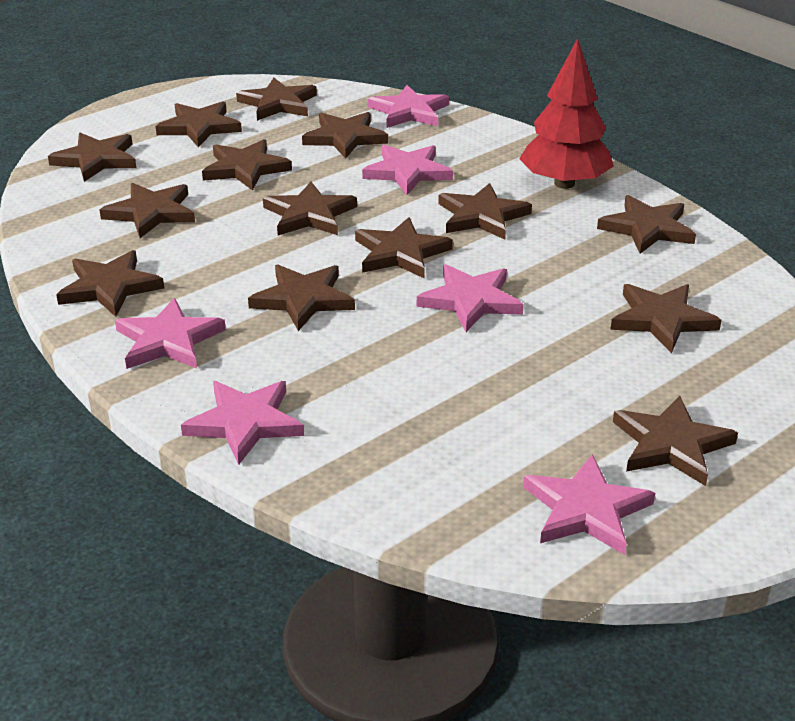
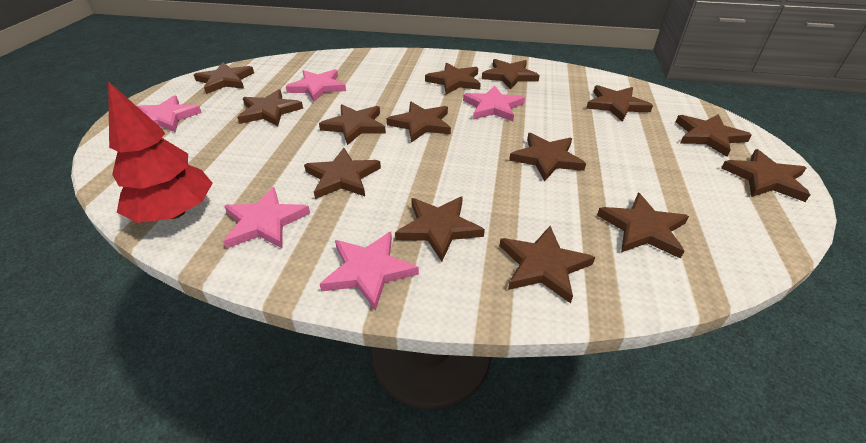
pink star: [115,298,226,369] [181,381,304,465] [362,145,453,195] [368,85,449,128] [417,264,524,332] [523,454,655,555] = 6 -> [137,95,202,132] [223,187,310,249] [286,69,346,102] [320,232,419,311] [463,85,525,121] = 5

